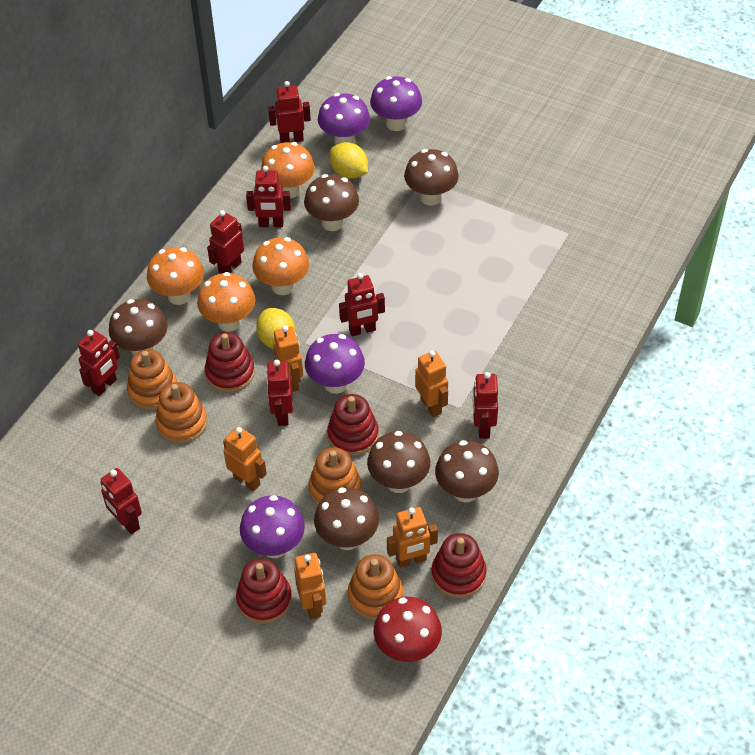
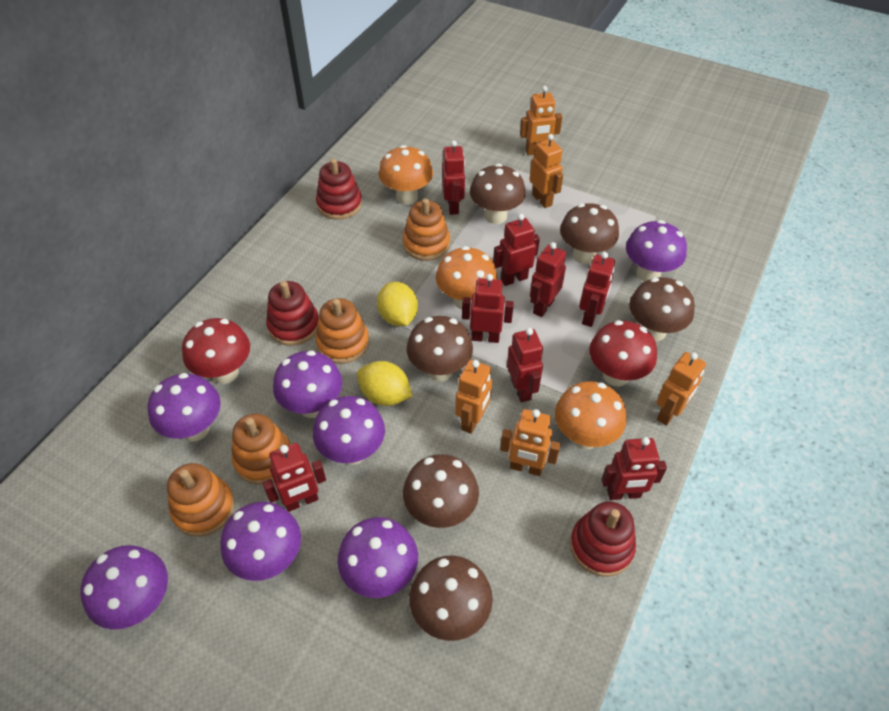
orange mushroom: [147,247,204,305] [197,272,255,332] [252,237,309,295] [261,142,315,198] = 4 -> [379,145,433,205] [436,246,497,310] [555,381,626,450] = 3
purple mushroom: [240,495,305,558] [305,334,365,394] [318,93,370,145] [370,76,422,131] = 4 -> [81,545,168,630] [148,373,221,442] [220,502,301,581] [273,350,342,418] [313,396,385,465] [338,517,418,598] [626,220,687,282] = 7
red mushroom: [374,597,442,662] = 1 -> [182,318,250,384] [590,320,657,387] = 2
red stacking toy: [205,332,255,393] [236,558,292,624] [327,394,379,456] [431,533,487,598] = 4 -> [266,281,319,346] [316,159,362,220] [570,501,636,577] = 3

